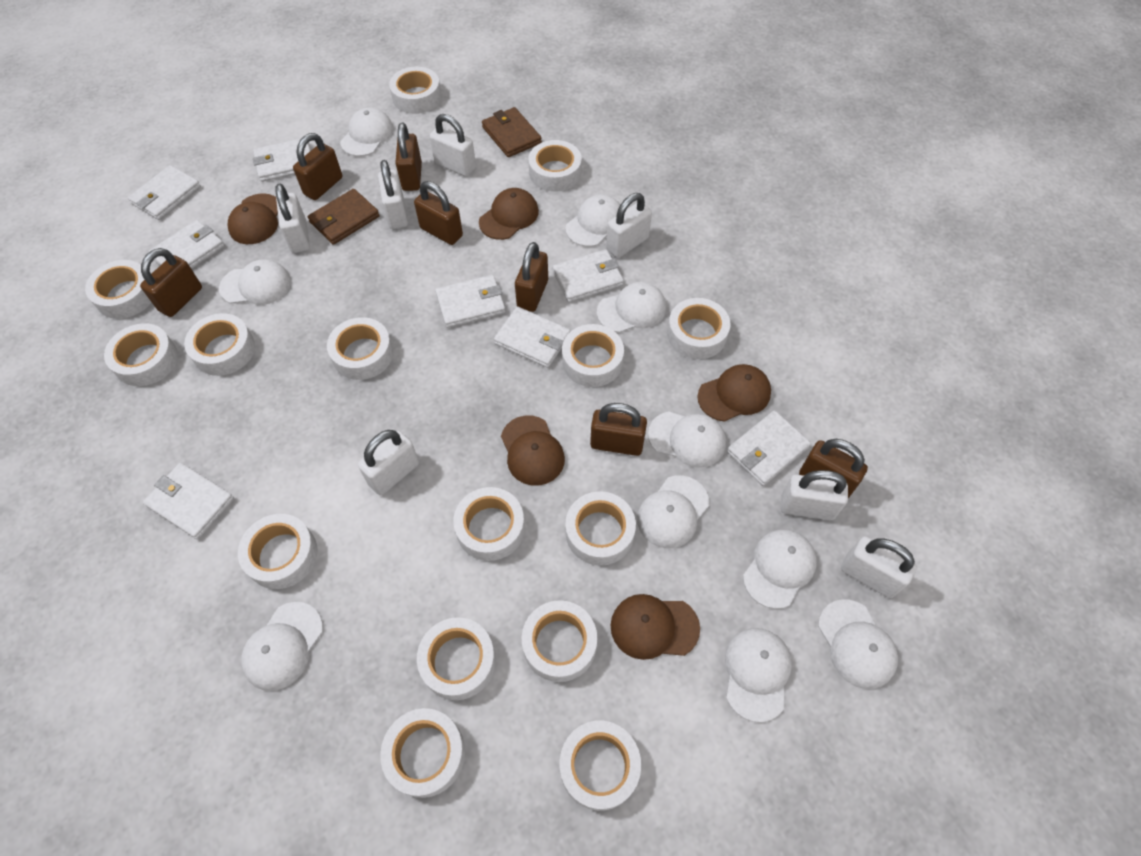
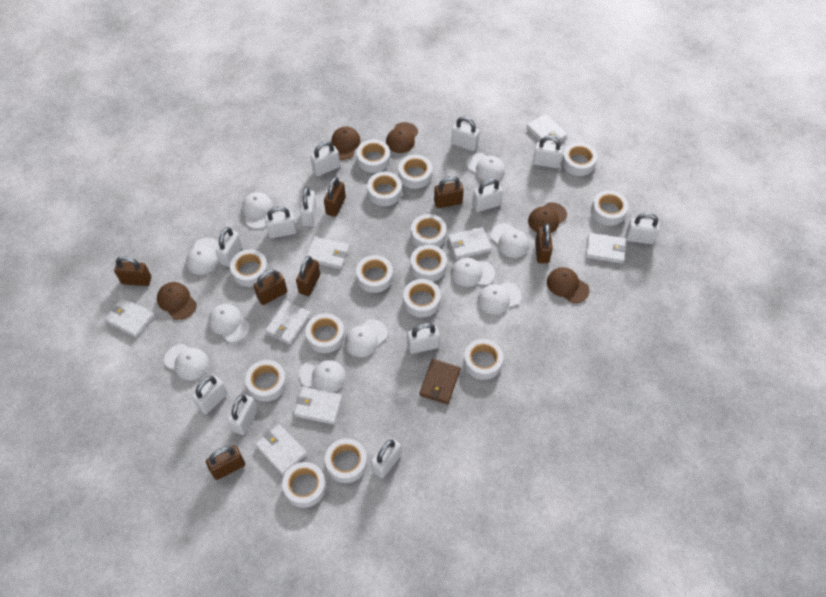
brown wallet: [308,189,380,245] [482,107,542,157] = 2 -> [419,359,461,404] = 1
white padlock: [276,184,310,253] [358,430,419,495] [378,160,408,229] [430,114,476,177] [606,193,652,258] [781,470,848,520] [841,536,917,598] = 7 -> [192,376,228,414] [216,227,242,267] [228,394,257,435] [265,206,297,238] [300,187,317,227] [310,141,340,176] [371,438,401,478] [407,323,440,354] [451,117,480,151] [472,178,503,212] [533,136,563,168] [626,213,660,244] = 12

